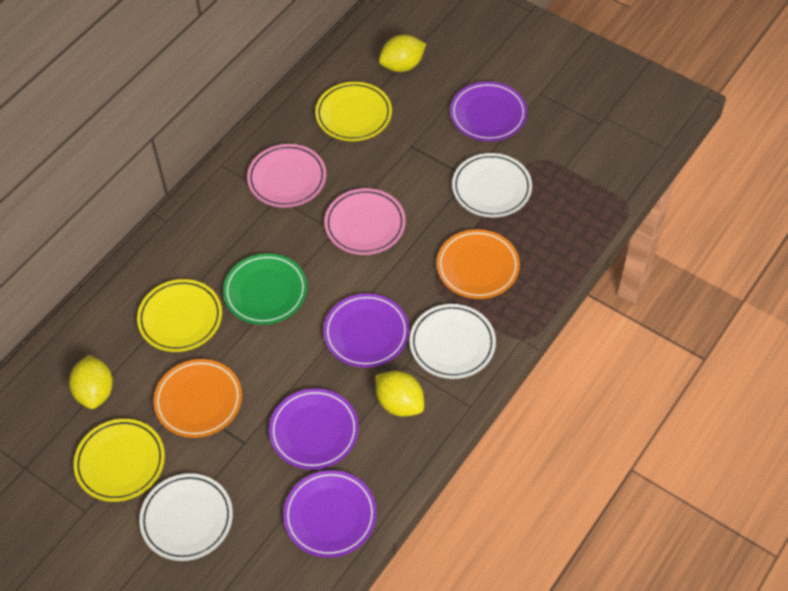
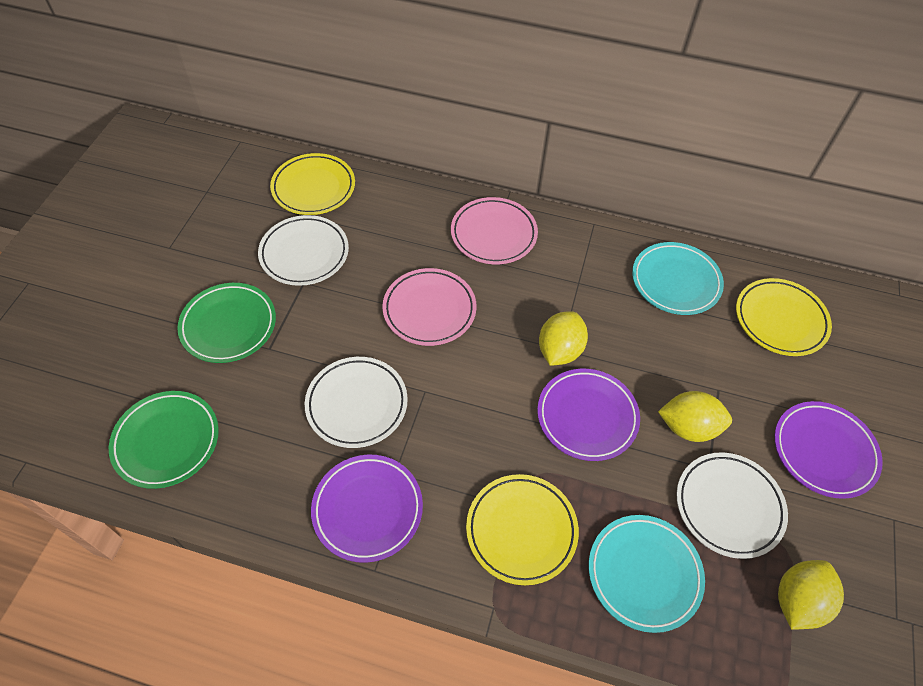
green plate: [223,253,307,325] = 1 -> [109,391,219,489] [177,283,276,363] = 2
orange plate: [153,359,242,438] [437,229,520,299] = 2 -> none = 0
purple plate: [269,388,359,470] [283,470,377,558] [323,293,409,368] [450,81,527,141] = 4 -> [311,455,423,563] [537,369,640,461] [774,401,883,499] = 3
turquoise plate: none = 0 -> [589,515,705,633] [632,242,724,315] = 2

